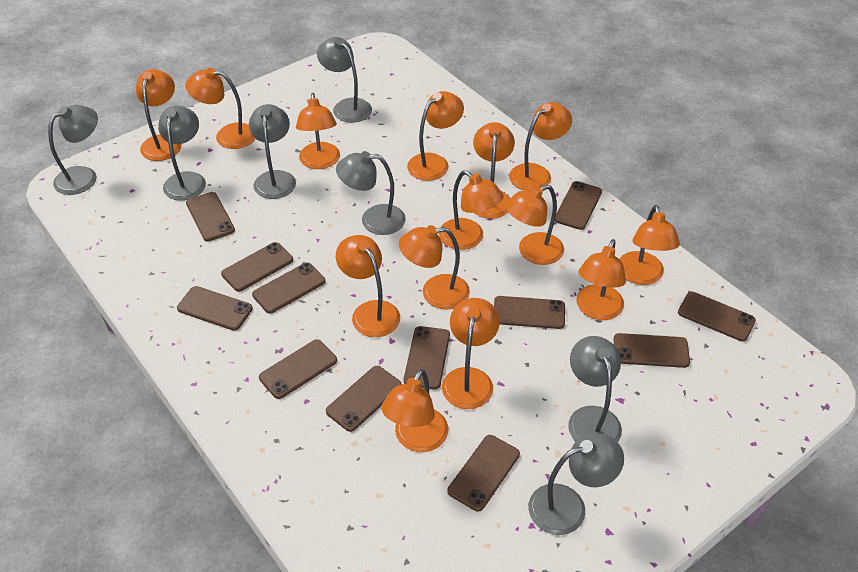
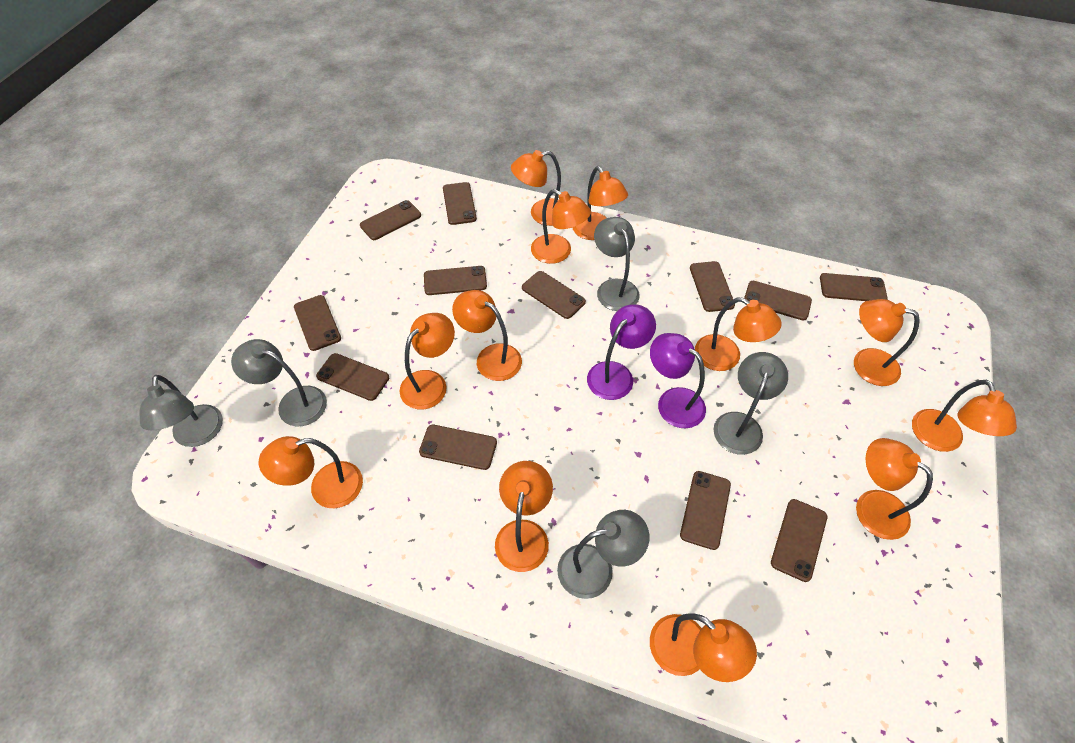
grey lamp: [48,105,98,195] [158,106,206,201] [249,104,296,199] [317,37,372,123] [336,151,406,235] [528,433,624,535] [568,336,622,442] = 7 -> [140,375,223,447] [231,339,327,427] [557,510,649,599] [594,217,640,311] [714,352,788,455] = 5
orange lamp: [136,69,182,161] [185,68,255,149] [296,93,340,169] [336,235,400,337] [381,369,448,452] [399,225,470,309] [407,91,464,181] [439,170,503,250] [442,298,500,409] [473,122,515,219] [505,185,564,265] [509,102,572,190] [576,239,626,320] [620,205,680,285] = 14 -> [259,436,363,508] [399,313,455,410] [452,290,522,381] [495,461,553,572] [511,150,561,226] [531,189,591,264] [572,166,628,240] [650,613,757,682] [695,297,782,371] [854,299,920,386] [856,438,933,540] [912,380,1017,452] = 12
purple lamp: none = 0 -> [587,304,656,400] [650,333,706,428] = 2

